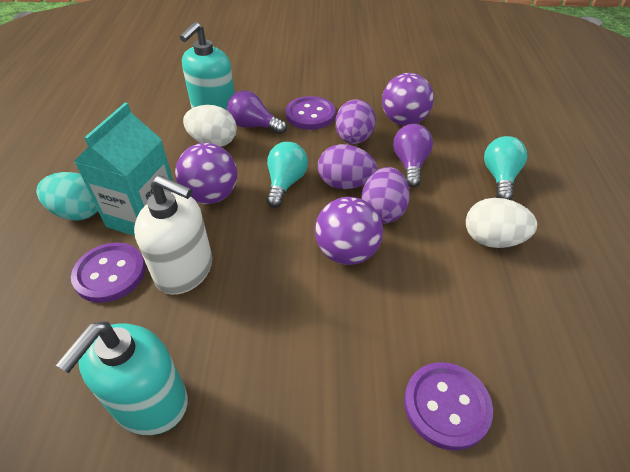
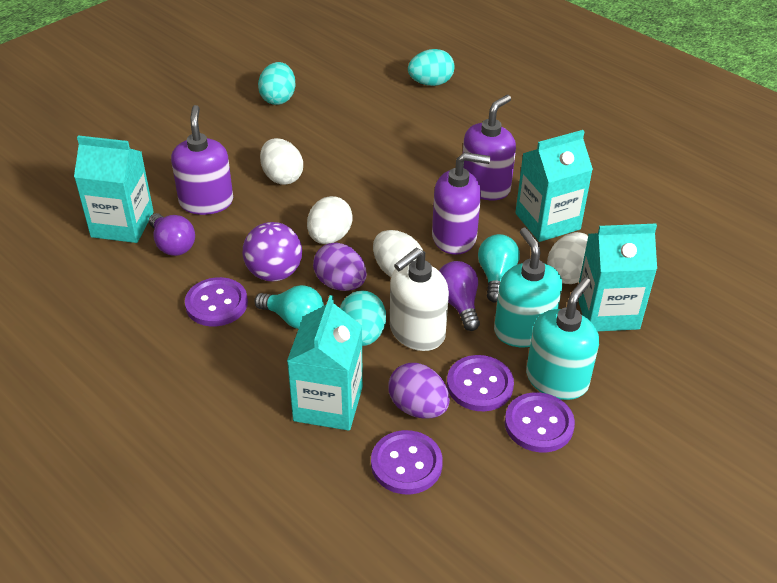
purple ball: [175,143,237,204] [315,197,383,265] [382,73,434,126] = 3 -> [243,222,302,282] = 1
purple button: [71,243,146,303] [286,96,335,130] [404,362,493,450] = 3 -> [185,277,248,327] [371,430,443,494] [447,355,514,411] [505,392,575,453] = 4
purple egg: [318,144,377,189] [335,100,376,144] [361,167,410,224] = 3 -> [313,242,367,291] [388,363,450,418] = 2
purple soap dispenser: none = 0 -> [171,105,233,215] [432,152,490,255] [463,95,516,200] = 3
turquoise carton: [74,103,173,236] = 1 -> [74,135,154,243] [287,295,363,431] [515,130,593,242] [578,224,657,332] = 4
turquoise egg: [36,172,98,220] = 1 -> [258,62,296,105] [340,291,386,346] [408,49,455,86] = 3
white egg: [183,105,237,147] [466,198,537,248] = 2 -> [260,138,303,185] [307,196,353,244] [373,230,423,277] [547,232,588,284] = 4

